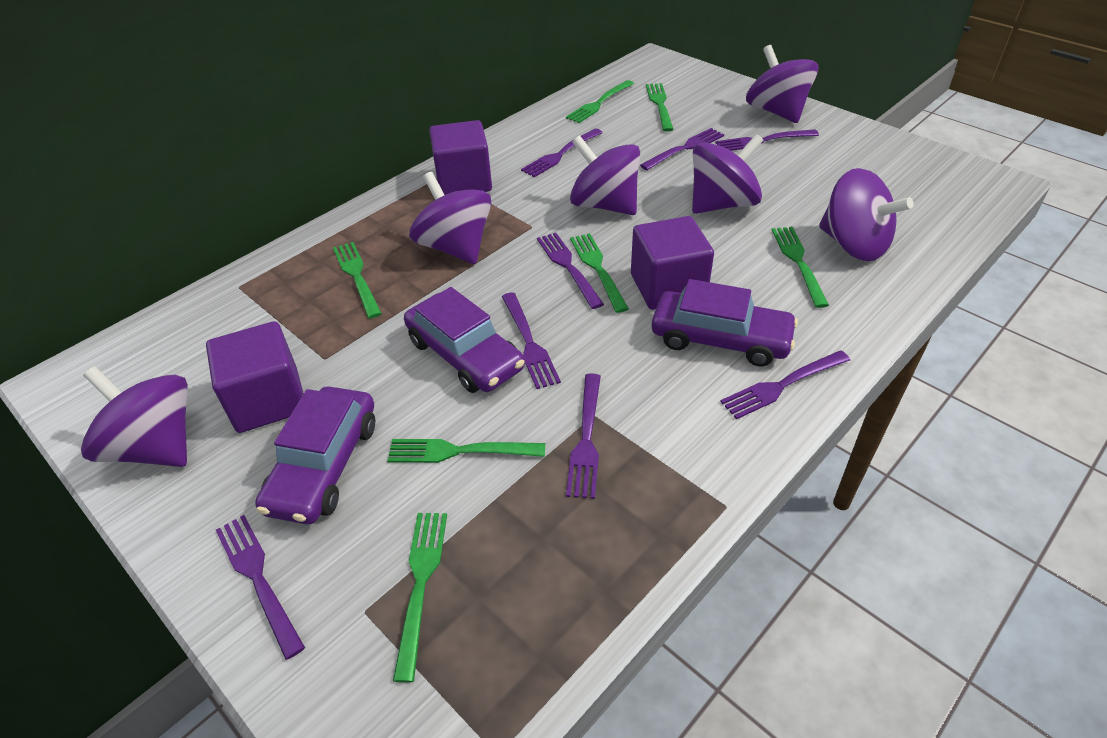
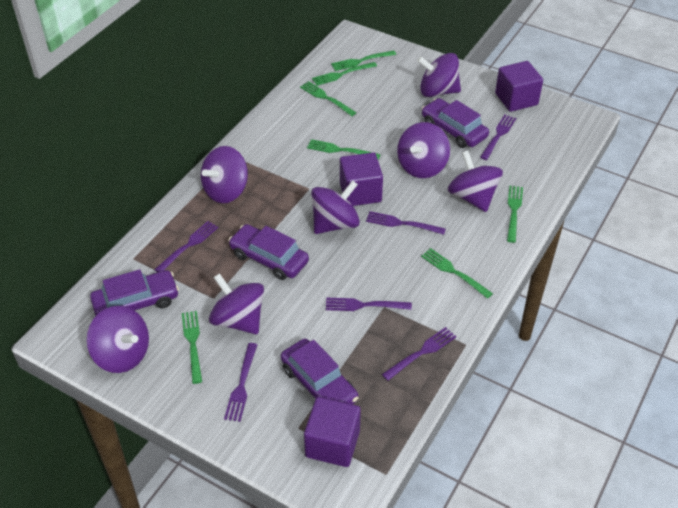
purple car: [255,386,375,524] [404,287,525,393] [652,279,798,367] = 3 -> [90,269,179,316] [228,224,309,280] [281,339,359,404] [422,98,489,148] = 4
purple fork: [216,515,305,660] [502,292,561,389] [521,128,603,177] [537,233,604,309] [566,373,601,499] [640,128,724,170] [715,129,819,151] [720,350,850,419] = 8 -> [154,221,218,272] [224,343,257,422] [326,298,412,311] [366,211,446,235] [382,327,456,381] [480,115,516,160] = 6
purple spinning top: [81,366,188,467] [409,172,491,264] [570,135,640,215] [692,134,764,214] [746,45,818,123] [819,168,914,261] = 6 -> [86,306,149,373] [201,146,248,203] [209,273,264,334] [311,180,360,234] [397,122,450,178] [417,53,461,97] [448,151,503,212] = 7

